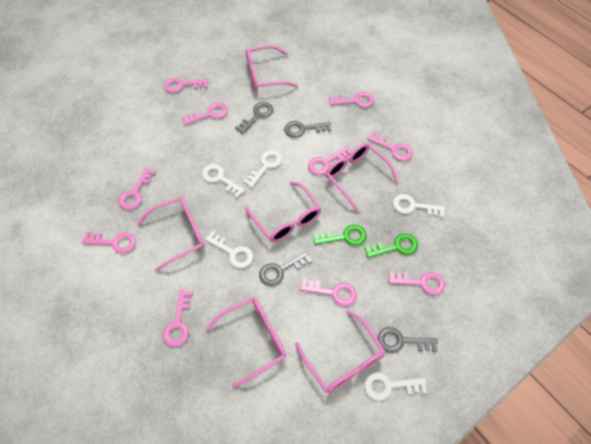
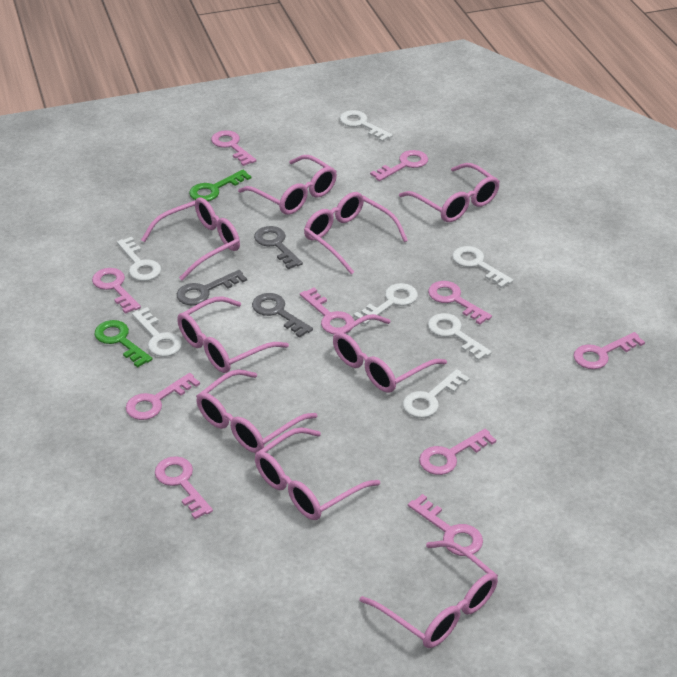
grey key: [235,102,273,134] [259,251,312,286] [284,121,331,138] [378,327,438,353] = 4 -> [177,270,247,305] [252,293,313,338] [254,226,303,269] = 3
pink glasses: [137,197,205,272] [205,297,286,388] [245,181,321,243] [246,45,298,91] [295,310,386,393] [326,143,399,212] = 6 -> [141,197,240,281] [177,296,289,373] [196,369,317,453] [238,155,337,215] [255,427,380,520] [304,192,408,275] [333,314,447,393] [360,541,498,648] [399,163,500,222] = 9
white key: [202,164,245,198] [205,231,253,268] [243,150,282,188] [364,372,427,401] [393,194,445,218] = 5 -> [117,237,161,281] [132,307,182,357] [340,110,393,142] [354,283,418,325] [403,369,470,418] [428,313,492,361] [452,246,513,288] = 7

